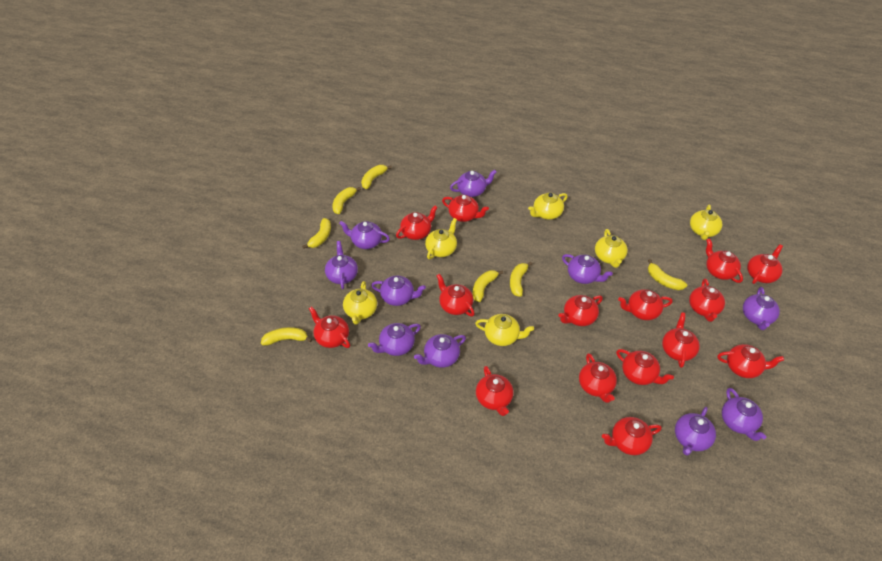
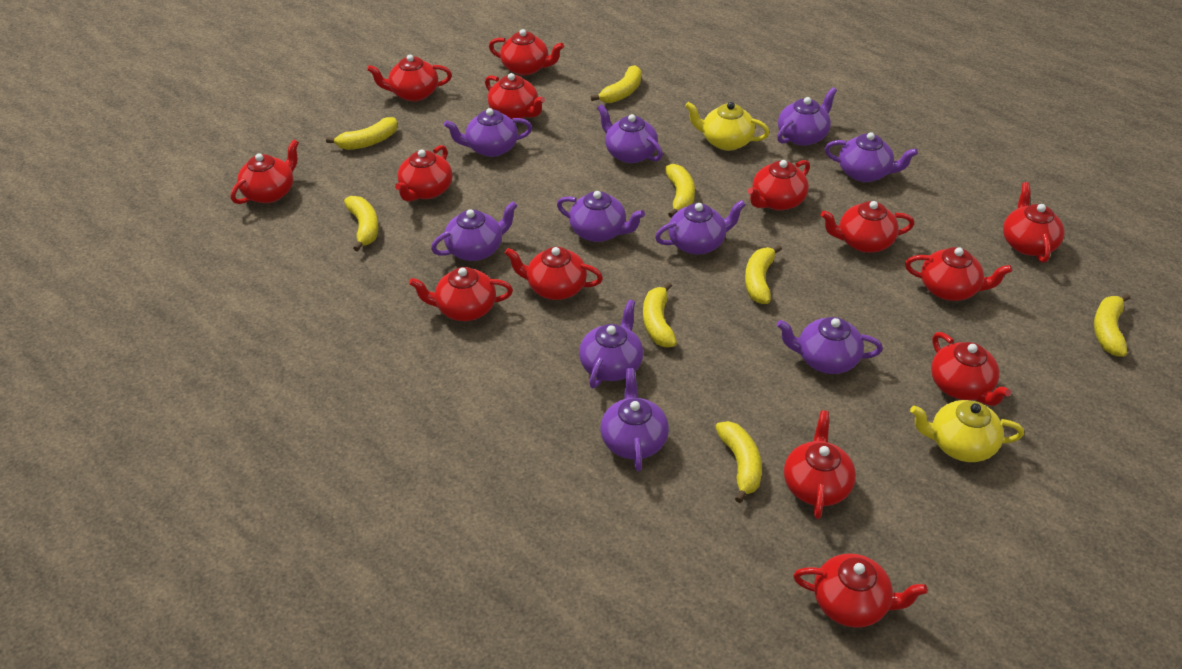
red teapot: [309,306,350,348] [396,206,438,240] [436,274,475,316] [442,195,489,222] [476,366,514,416] [558,295,603,326] [579,353,617,403] [602,417,662,455] [616,349,674,385] [618,289,673,320] [662,312,700,368] [689,278,725,322] [706,238,743,283] [717,344,784,378] [747,244,783,284] = 15 -> [231,139,299,204] [367,55,452,101] [395,145,452,202] [409,267,513,321] [485,73,545,119] [489,29,564,75] [505,247,603,300] [748,160,810,210] [784,410,856,519] [793,554,928,628] [821,201,914,253] [905,247,1012,301] [931,332,1011,406] [1003,182,1065,263] = 14
yellow banana: [261,327,312,345] [302,218,331,249] [332,187,361,214] [361,165,392,189] [473,270,503,302] [510,262,532,297] [648,259,687,290] = 7 -> [326,117,398,150] [344,196,378,251] [591,65,642,103] [643,282,677,347] [665,164,695,218] [715,421,762,503] [745,245,782,304] [1094,294,1130,357] = 8
yellow teapot: [343,281,377,325] [425,218,457,259] [475,314,534,346] [528,193,567,220] [595,229,628,268] [690,205,723,240] = 6 -> [685,102,770,151] [910,400,1024,462] = 2

